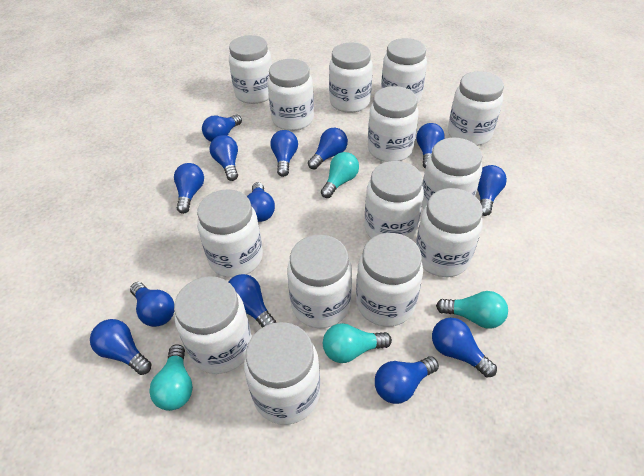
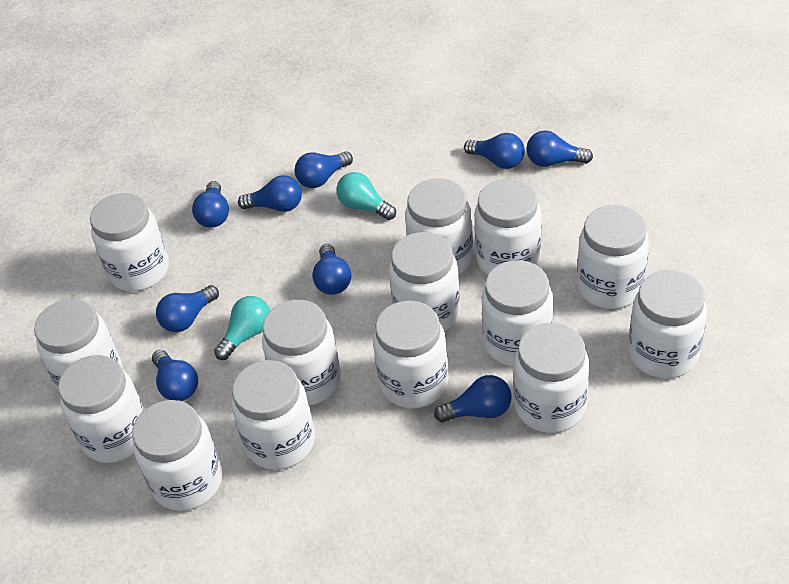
blue light bulb: [90,319,151,375] [130,282,174,327] [174,163,204,214] [202,115,242,142] [210,135,238,181] [228,274,276,328] [247,182,275,222] [270,130,298,177] [308,128,348,169] [375,356,439,404] [416,123,444,168] [432,318,497,378] [477,165,507,216] = 13 -> [152,350,198,401] [156,285,219,332] [192,181,229,228] [238,175,302,212] [295,151,353,188] [312,244,351,295] [434,375,512,422] [464,133,525,169] [527,131,593,167] = 9
turquoise light bulb: [149,344,193,411] [321,152,359,198] [323,323,392,363] [436,291,508,329] = 4 -> [214,296,270,360] [336,172,396,220] = 2

